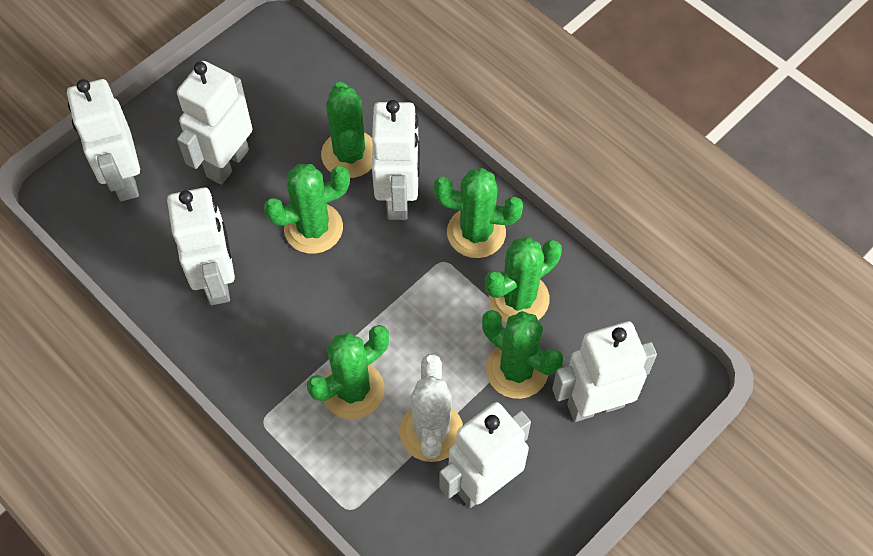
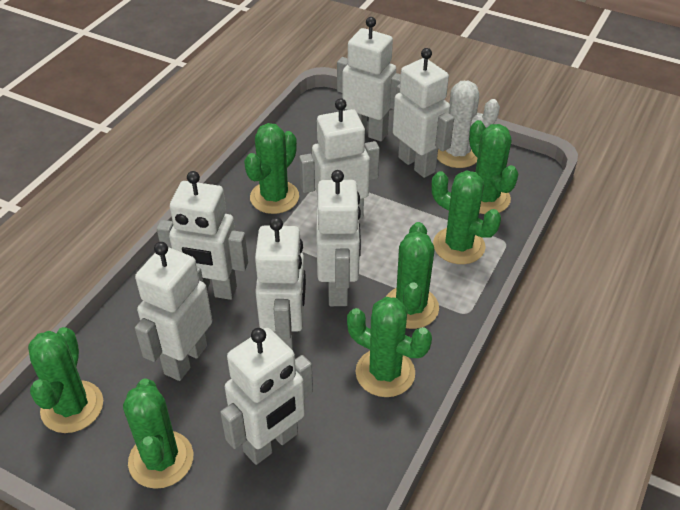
green cactus: [264,164,350,254] [307,325,389,419] [321,82,373,178] [434,168,523,258] [482,310,563,399] [485,237,562,323] = 6 -> [28,327,103,433] [123,378,193,489] [244,123,299,214] [347,297,432,397] [386,222,439,329] [432,170,501,264] [469,120,518,214] = 7
white robot: [67,79,140,202] [167,187,235,305] [177,61,253,185] [372,100,420,220] [439,402,531,508] [552,321,657,422] = 6 -> [135,242,212,381] [157,171,248,300] [220,328,313,465] [255,217,306,351] [299,98,380,218] [316,170,361,306] [337,17,401,141] [393,48,454,178] = 8

